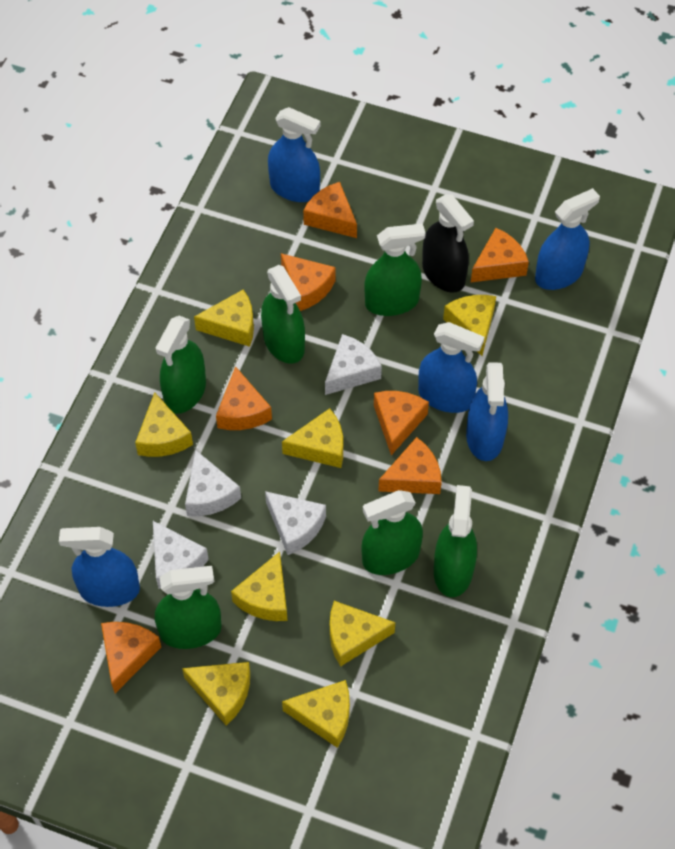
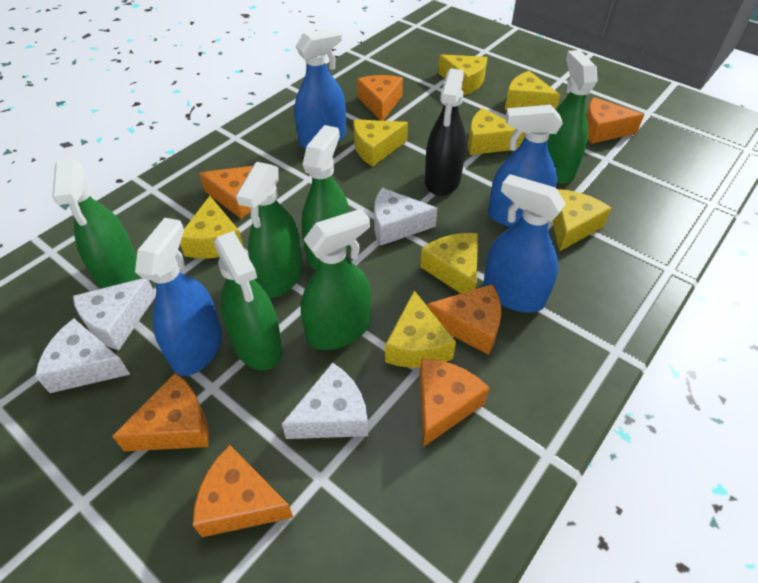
blue spray bottle: [59,527,140,607] [268,107,321,202] [418,322,484,413] [466,363,508,461] [535,188,600,290] = 5 -> [135,218,222,376] [295,27,346,148] [484,174,566,312] [488,105,563,227] = 4

